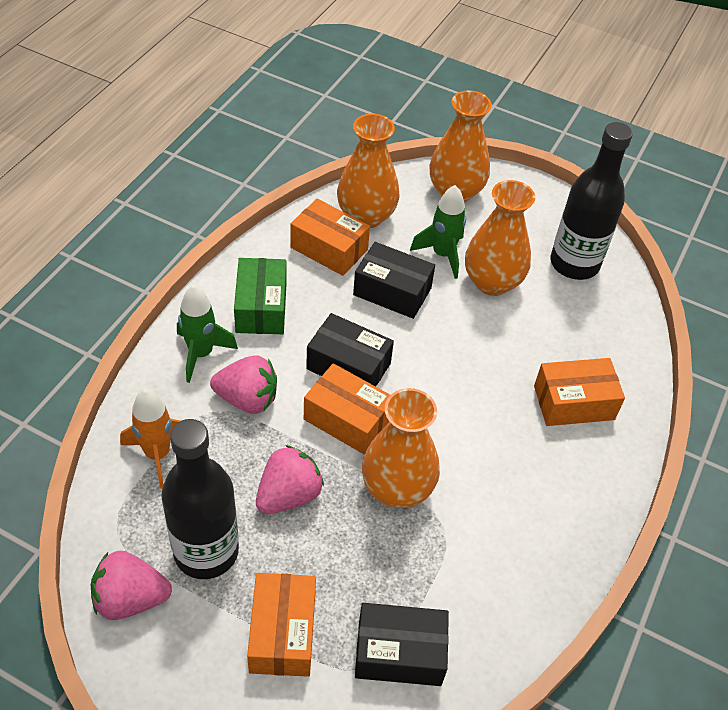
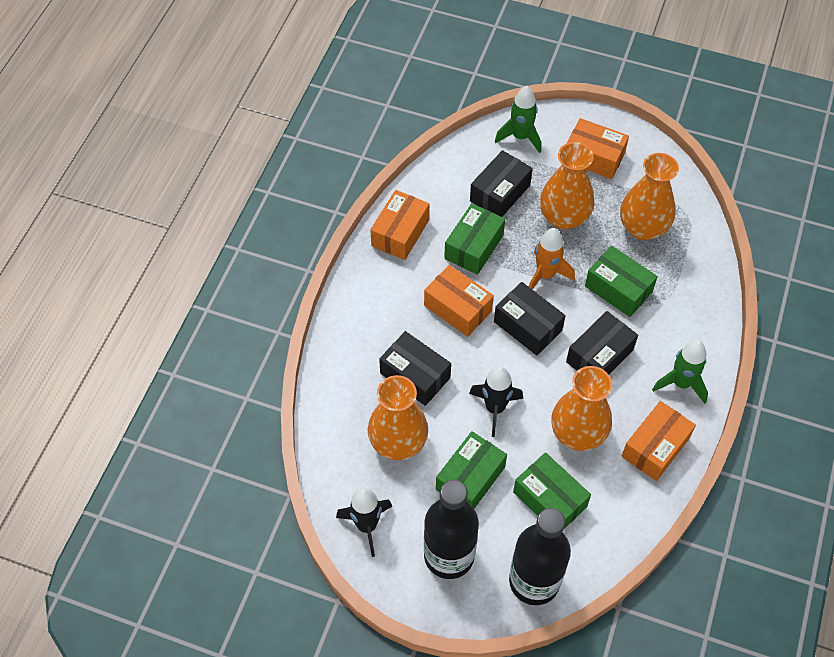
black box: [306,313,394,386] [353,242,435,319] [355,603,449,686] = 3 -> [379,331,451,406] [470,150,533,217] [494,282,566,356] [566,311,638,374] = 4
black rocket: none = 0 -> [336,488,392,557] [469,366,523,437] = 2
green box: [234,258,287,334] = 1 -> [436,431,507,509] [444,203,505,275] [513,452,591,530] [585,246,658,317] = 4
pink strawberry: [91,551,172,620] [210,355,277,414] [256,445,324,514] = 3 -> none = 0

